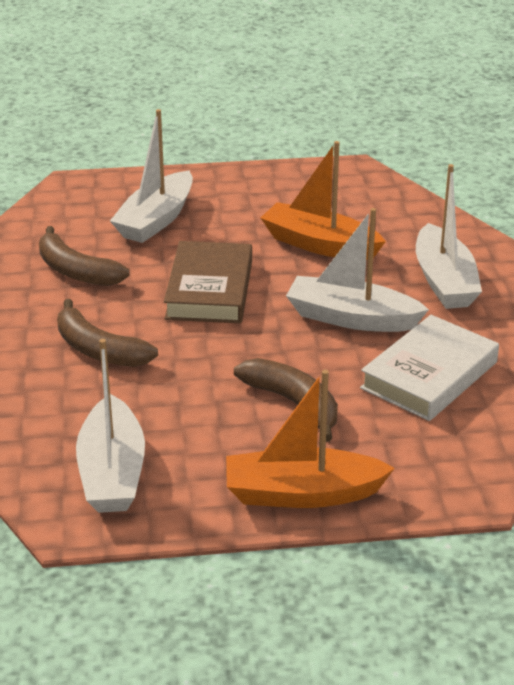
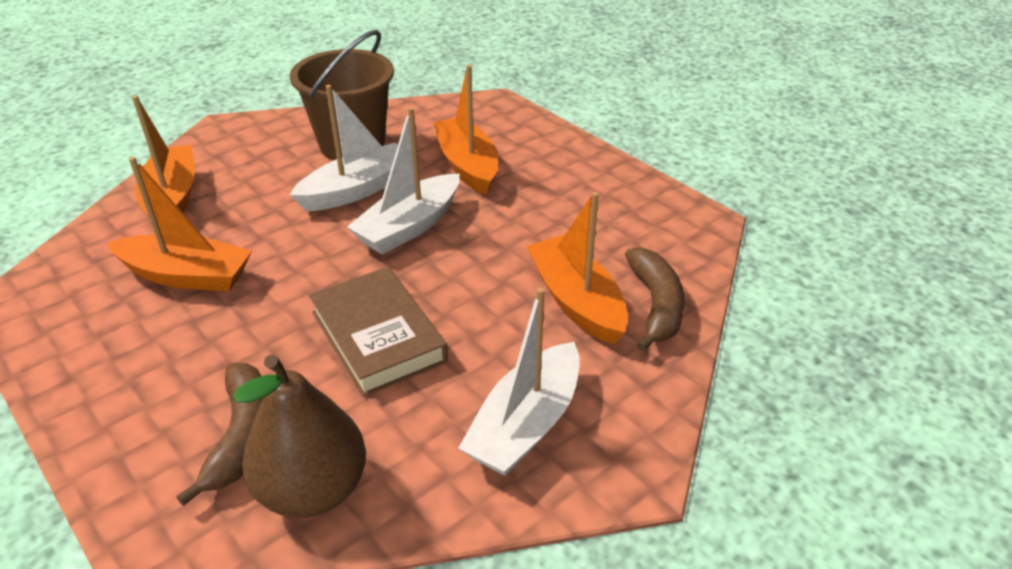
brown banana: [39,226,129,286] [57,299,158,367] [234,358,338,442] = 3 -> [176,363,263,506] [625,247,685,352] = 2
brown bucket: none = 0 -> [290,30,394,160] = 1
brown pear: none = 0 -> [233,354,366,518] = 1
orange boat: [226,370,395,508] [261,141,386,260] = 2 -> [106,157,252,292] [132,95,195,217] [434,65,498,195] [526,192,628,344] = 4
white boat: [76,339,145,513] [110,109,193,243] [286,208,429,332] [416,164,482,309] = 4 -> [290,85,398,211] [347,107,460,254] [458,287,580,476] = 3
white book: [360,315,499,421] = 1 -> none = 0

